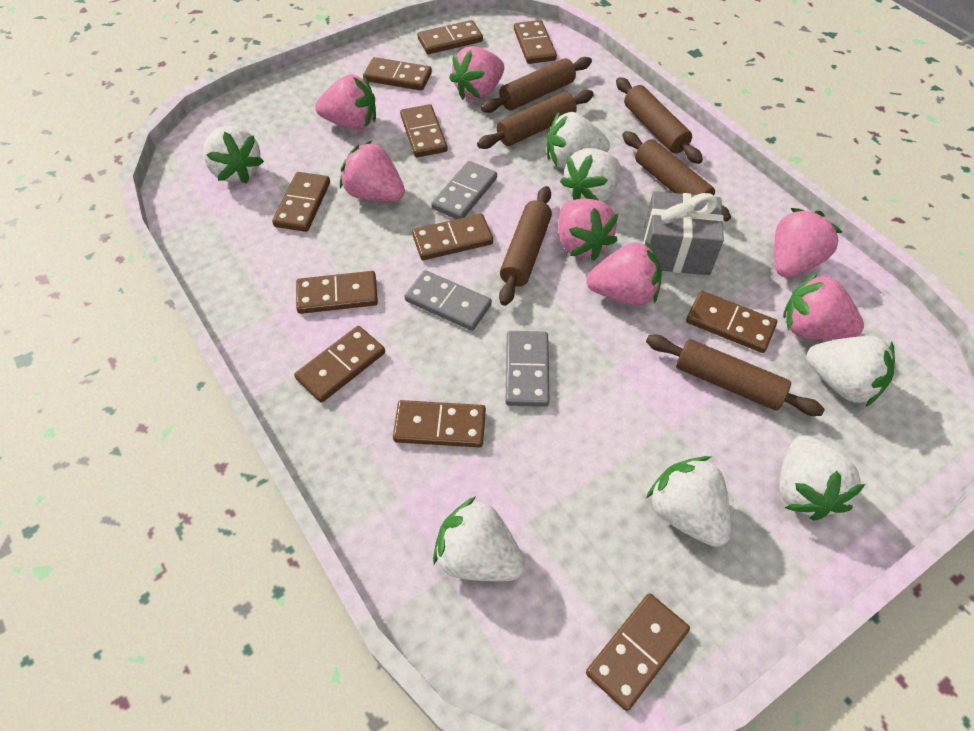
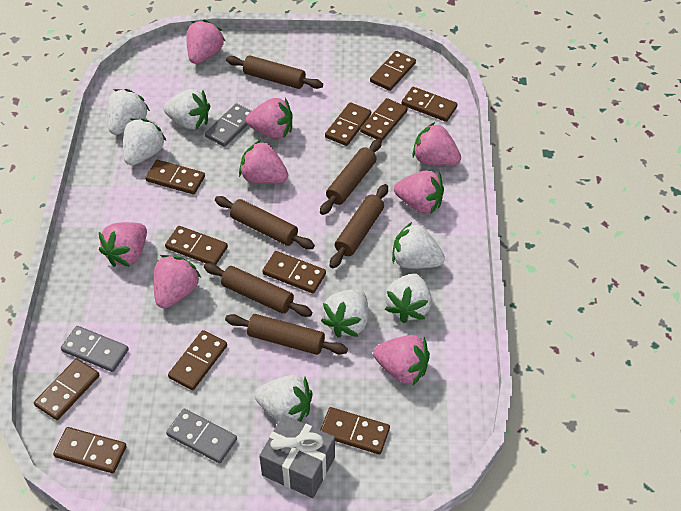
pink strawberry: [315,74,376,130] [340,141,405,201] [449,46,505,100] [558,199,618,261] [586,240,662,305] [774,208,842,277] [783,272,864,340] = 7 -> [99,222,147,267] [153,255,201,308] [186,20,225,64] [239,140,288,184] [246,98,293,139] [373,335,430,386] [394,170,444,214] [412,122,461,166] = 8

